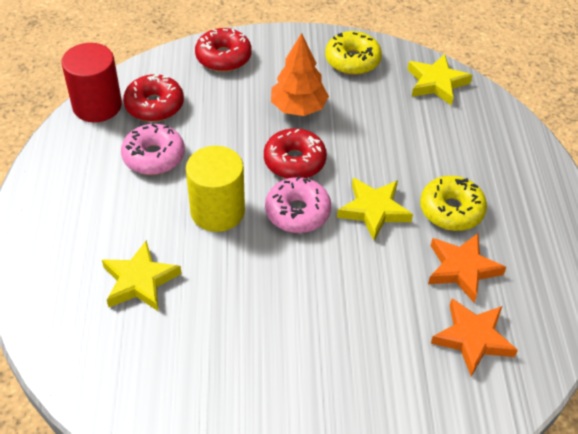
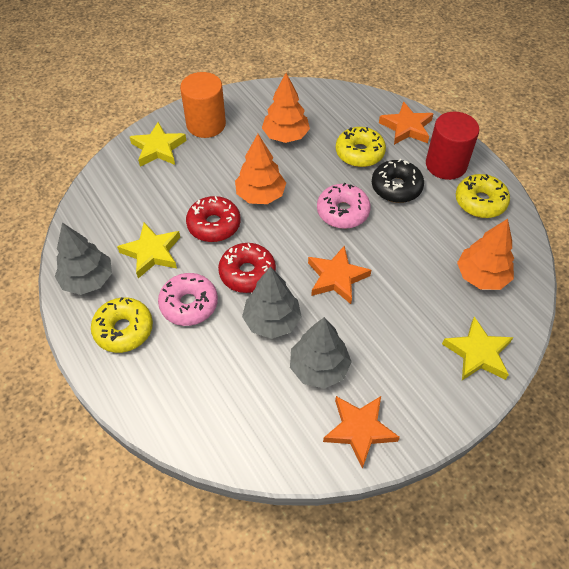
black donut: none = 0 -> [372,159,424,203] = 1
grey tree: none = 0 -> [55,223,112,295] [242,266,302,339] [290,317,352,389] = 3
orange cylinder: none = 0 -> [180,72,226,138] = 1
orange star: [428,233,506,303] [431,298,518,376] = 2 -> [308,246,371,304] [323,396,400,469] [379,101,434,145] = 3
orange tree: [271,33,329,116] = 1 -> [235,134,286,204] [262,73,310,143] [457,219,514,290] = 3
red donut: [123,73,184,122] [195,28,252,72] [264,128,327,179] = 3 -> [186,196,241,242] [218,243,276,293] = 2
yellow cylinder: [186,146,245,232] = 1 -> none = 0
yellow donut: [325,31,382,75] [420,176,487,231] = 2 -> [91,297,153,353] [336,127,386,167] [456,174,510,218] = 3

